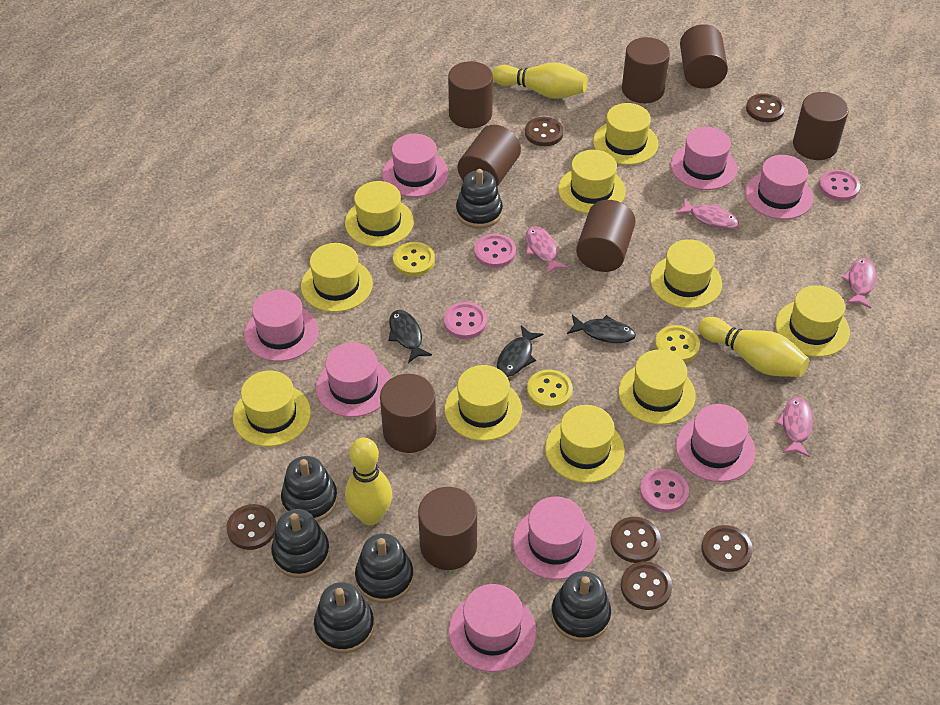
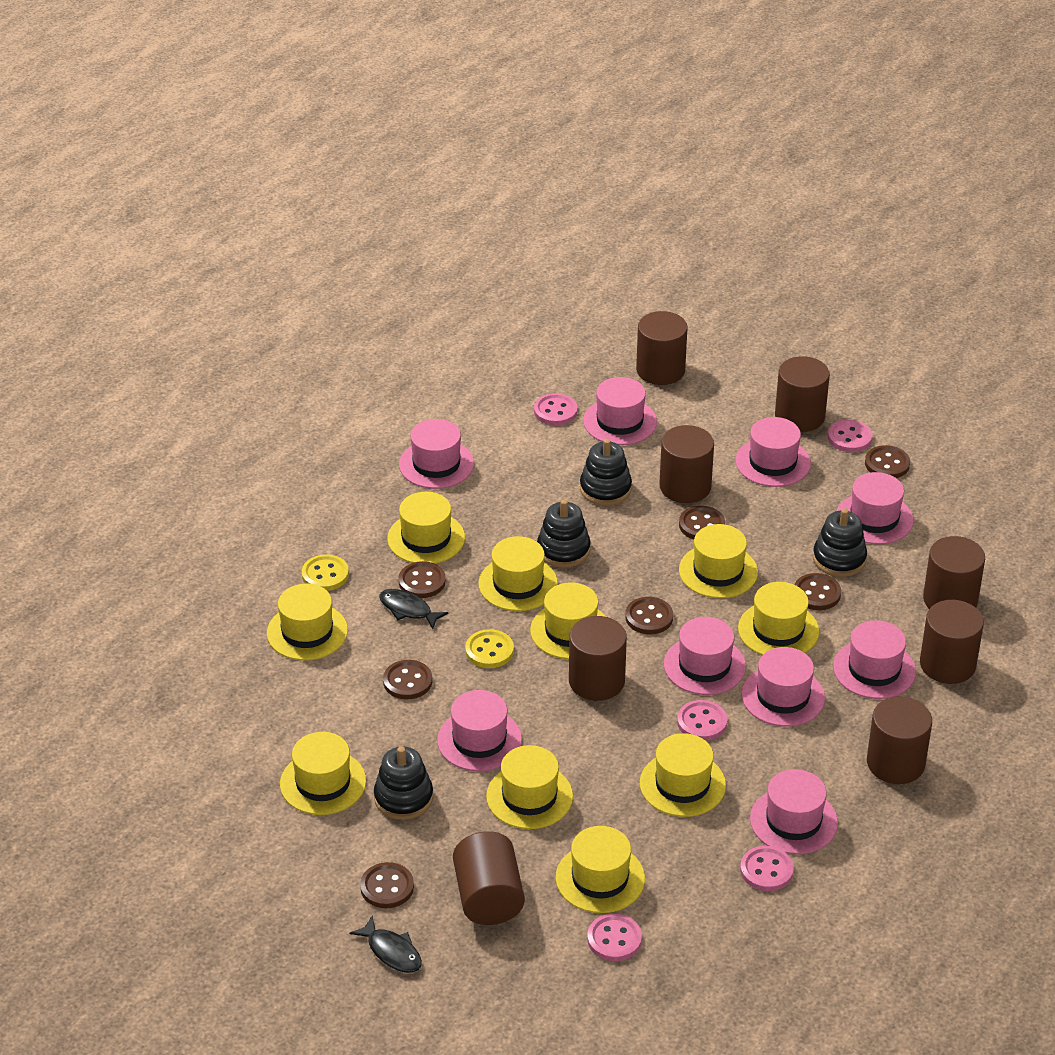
black fish: [389,310,432,363] [497,325,543,377] [567,315,636,343] = 3 -> [350,916,422,973] [379,589,448,629] = 2
black stacking toy: [271,509,330,578] [281,456,338,522] [314,582,374,653] [355,533,414,603] [456,169,503,229] [551,571,611,642] = 6 -> [374,746,433,820] [537,499,591,568] [580,439,632,506] [813,508,867,577] = 4
brown button: [227,504,277,550] [525,117,564,146] [611,517,661,563] [621,562,672,610] [701,525,753,572] [746,93,785,122] = 6 -> [360,862,414,908] [383,660,432,699] [398,561,446,598] [625,597,673,634] [679,506,725,539] [794,573,841,610] [865,445,910,478] = 7
pink button: [444,302,487,339] [474,234,516,268] [640,469,689,513] [819,170,860,201] = 4 -> [534,393,577,425] [587,914,642,961] [677,700,728,741] [740,846,794,891] [828,420,872,452] = 5
pink fish: [526,226,568,274] [676,198,739,229] [775,397,813,457] [842,258,877,308] = 4 -> none = 0
pink hat: [244,290,318,362] [316,342,391,417] [382,134,448,197] [449,584,536,672] [513,497,597,580] [671,127,737,190] [676,404,756,482] [745,155,813,219] = 8 -> [399,419,474,489] [437,690,522,771] [583,377,657,445] [664,617,746,695] [735,417,811,487] [741,647,825,727] [750,769,838,854] [833,620,916,699] [837,472,914,544] = 9
yellow bowling pin: [345,438,392,525] [492,63,588,99] [698,317,809,377] = 3 -> none = 0
yellow button: [393,242,435,276] [527,370,573,409] [655,325,700,363] = 3 -> [302,554,349,591] [465,629,514,668] = 2

